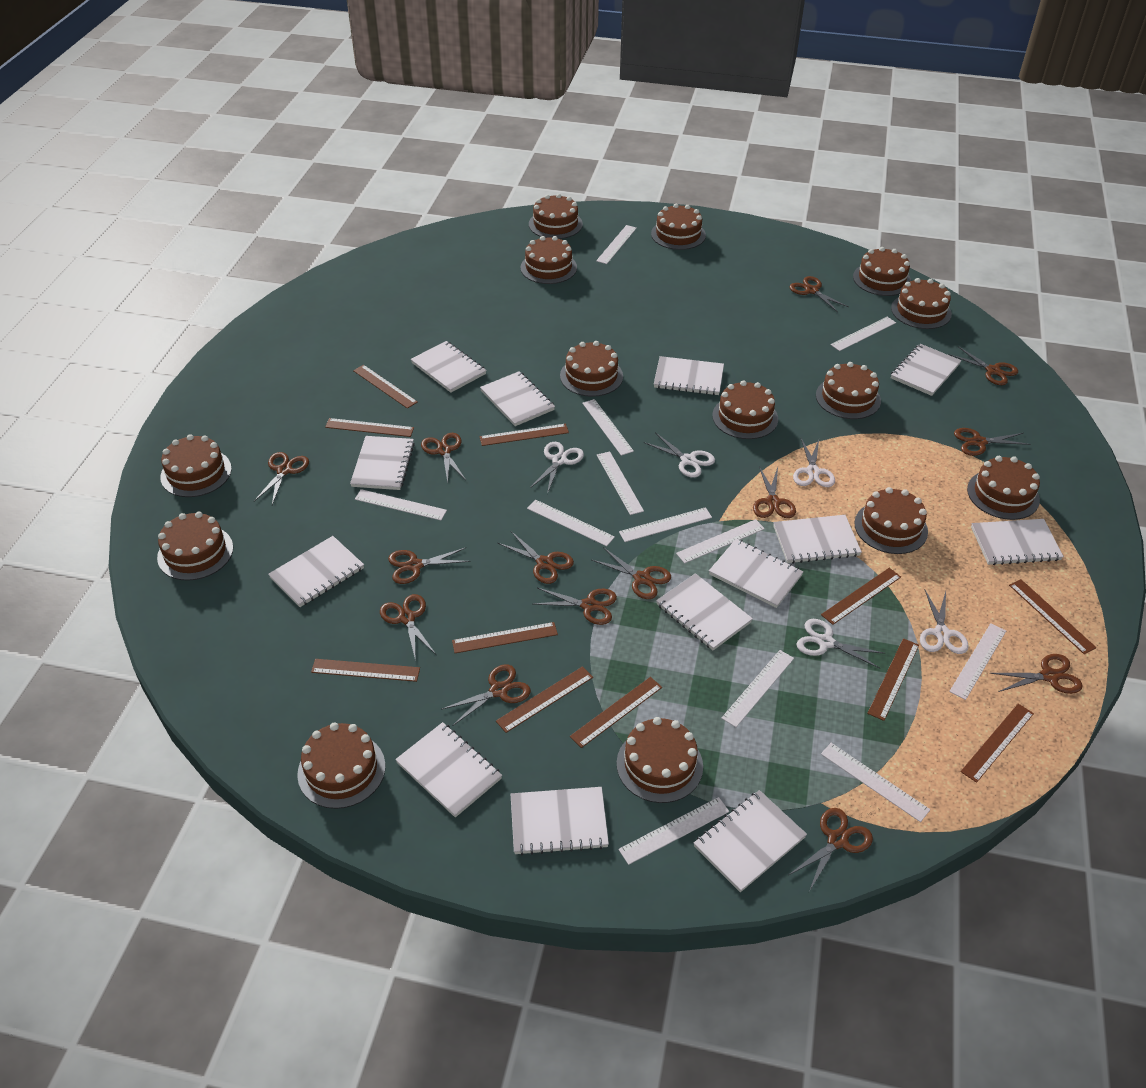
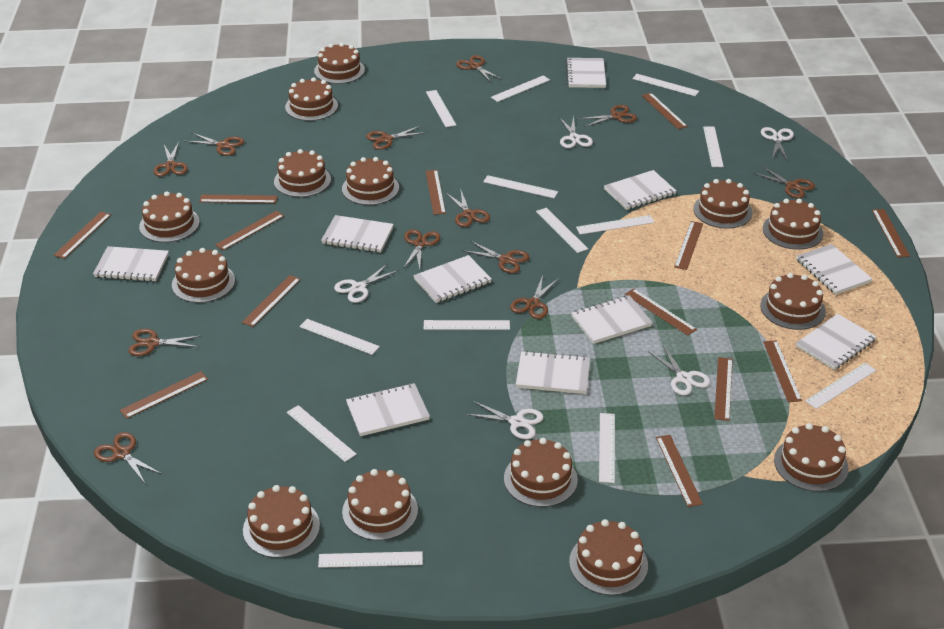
brown ruler: [311,659,420,682] [325,418,414,437] [353,365,418,409] [452,622,558,653] [479,424,569,446] [496,666,593,733] [570,677,662,748] [821,568,901,625] [867,638,919,721] [960,704,1034,783] [1009,579,1096,654] = 11 -> [54,212,111,259] [120,371,208,419] [199,195,277,203] [215,211,284,250] [242,275,301,327] [426,170,446,215] [625,289,697,336] [642,93,688,129] [656,435,703,507] [674,221,703,270] [714,357,733,421] [763,340,802,402] [872,209,910,257] = 13
brown scissors: [254,452,309,505] [380,594,436,661] [388,548,470,584] [421,433,466,483] [441,664,531,726] [498,531,574,584] [534,588,617,625] [592,547,671,599] [753,467,796,518] [789,276,849,312] [789,808,873,892] [949,346,1018,385] [954,428,1030,456] [990,654,1082,694] = 14 -> [94,432,162,483] [129,329,202,356] [153,142,188,176] [184,133,244,156] [366,126,426,150] [404,229,440,270] [446,188,490,227] [456,55,502,83] [464,241,529,273] [510,275,559,319] [578,105,637,127] [753,166,815,198] = 12
white notebook: [268,536,364,607] [350,436,415,490] [395,722,502,817] [411,341,487,393] [480,371,555,426] [510,787,609,855] [654,356,724,395] [656,573,753,650] [694,790,807,892] [709,539,804,608] [773,515,862,564] [891,344,962,396] [971,519,1064,565] = 13 -> [93,246,169,282] [321,215,394,252] [346,383,430,436] [413,255,492,303] [516,351,590,394] [566,58,606,88] [571,295,653,344] [604,170,676,210] [796,244,872,295] [796,314,877,370] = 10
white ruler: [355,489,447,520] [527,499,615,546] [582,399,634,456] [596,225,637,264] [597,451,644,515] [618,797,729,865] [619,507,712,542] [676,519,765,564] [721,650,794,727] [821,743,930,822] [830,317,896,351] [949,623,1006,700] = 12 -> [287,405,357,462] [299,319,380,355] [318,551,423,568] [424,320,510,330] [426,90,456,127] [483,175,558,198] [491,75,550,102] [536,208,588,253] [576,215,655,235] [599,413,615,483] [632,74,699,96] [703,127,724,167] [805,363,876,409] = 13

